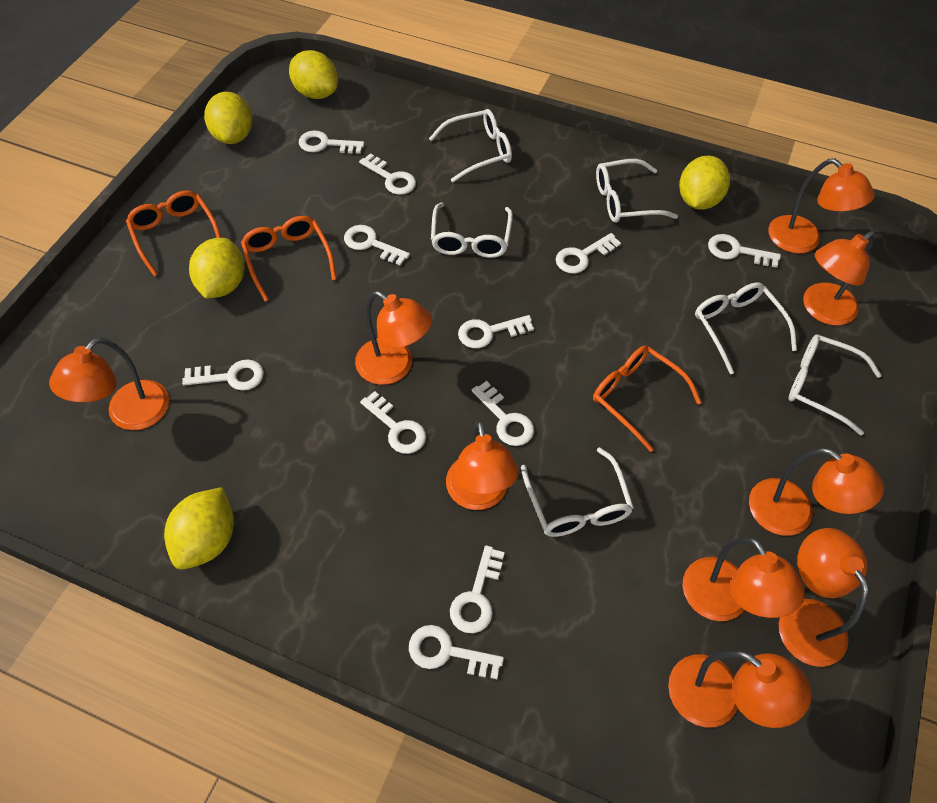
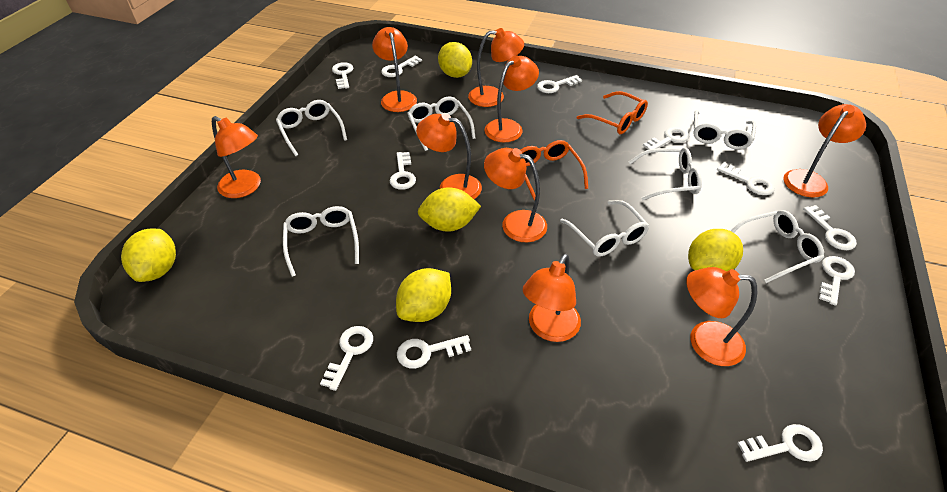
orange glasses: [126,191,221,276] [241,216,337,302] [593,346,702,452] = 3 -> [521,140,588,200] [577,91,648,134] = 2
white glasses: [429,109,512,182] [431,202,513,258] [521,447,634,537] [596,159,678,223] [695,283,797,375] [789,334,882,436] = 6 -> [276,100,347,156] [283,206,359,277] [407,96,476,151] [560,200,649,257] [629,147,702,200] [693,110,756,150] [731,210,824,283] = 7

